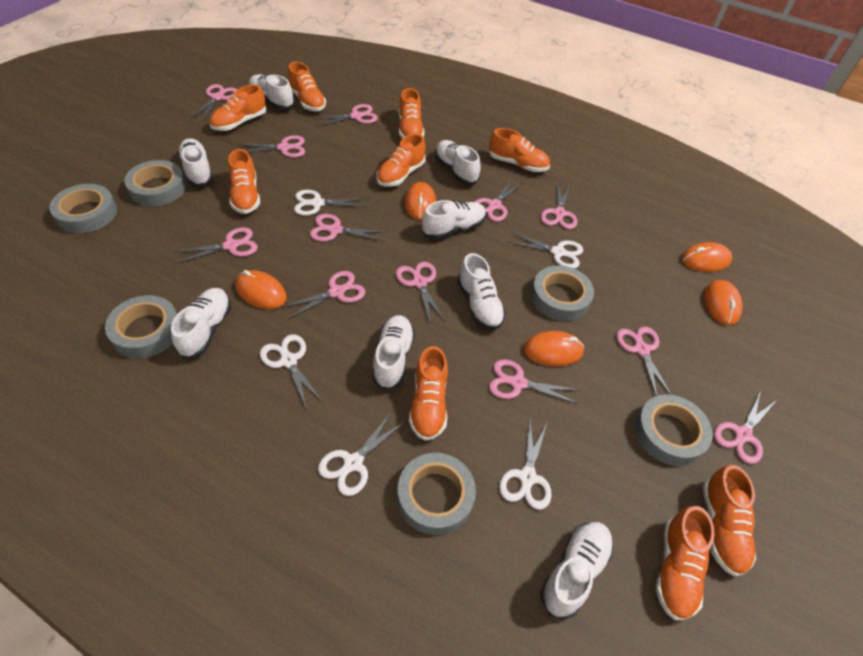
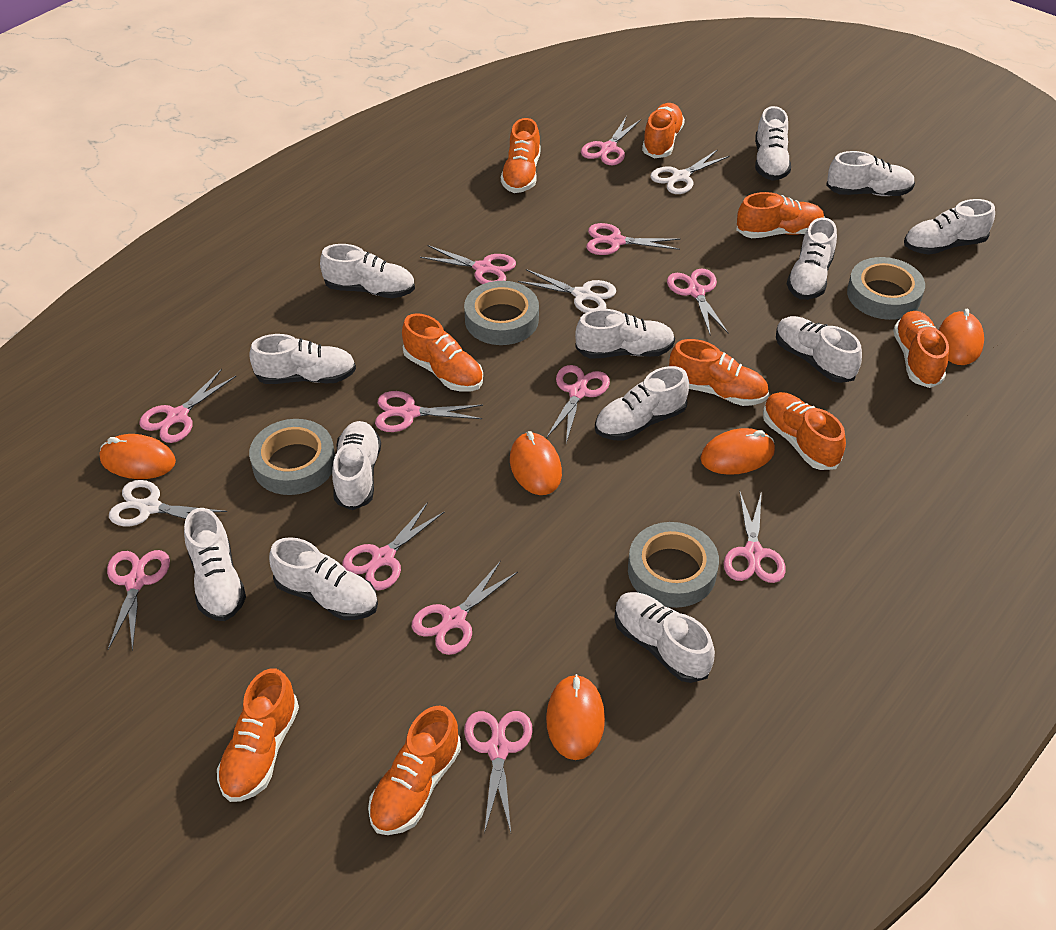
grey tape: [49,184,117,233] [105,295,177,358] [124,160,186,206] [397,453,476,535] [531,265,594,321] [635,394,713,466] = 6 -> [249,419,335,495] [464,281,539,345] [628,522,719,608] [847,257,925,320] = 4
white scissors: [260,334,324,409] [294,190,367,216] [318,411,405,496] [499,420,552,510] [508,232,583,268] = 5 -> [109,480,227,526] [518,269,616,313] [650,149,730,194] = 3
white shoe: [171,288,231,359] [177,138,213,186] [249,74,295,109] [372,315,415,390] [422,200,486,239] [435,140,480,184] [457,253,506,330] [541,522,613,619] = 8 -> [184,508,246,621] [249,334,356,384] [269,537,378,620] [320,244,415,298] [332,421,381,510] [575,309,675,359] [595,366,689,441] [614,592,715,683] [755,106,791,181] [776,316,862,383] [787,217,837,300] [826,151,915,196] [904,199,995,255] = 13

